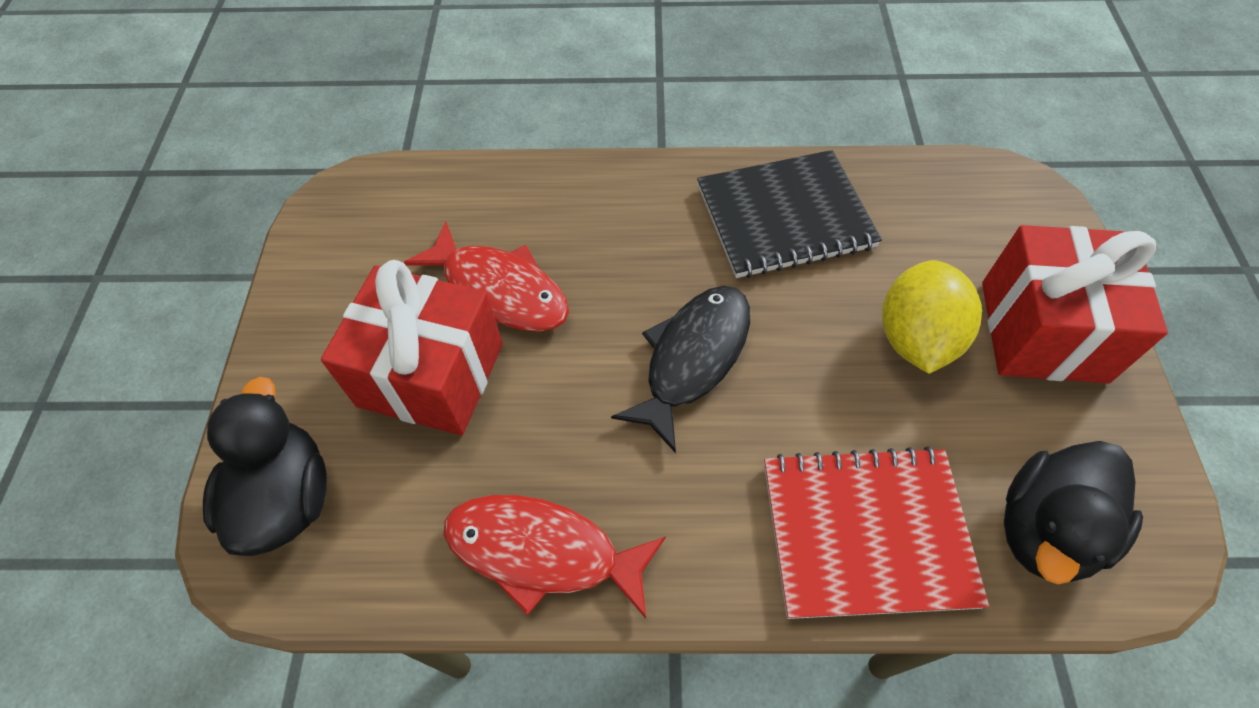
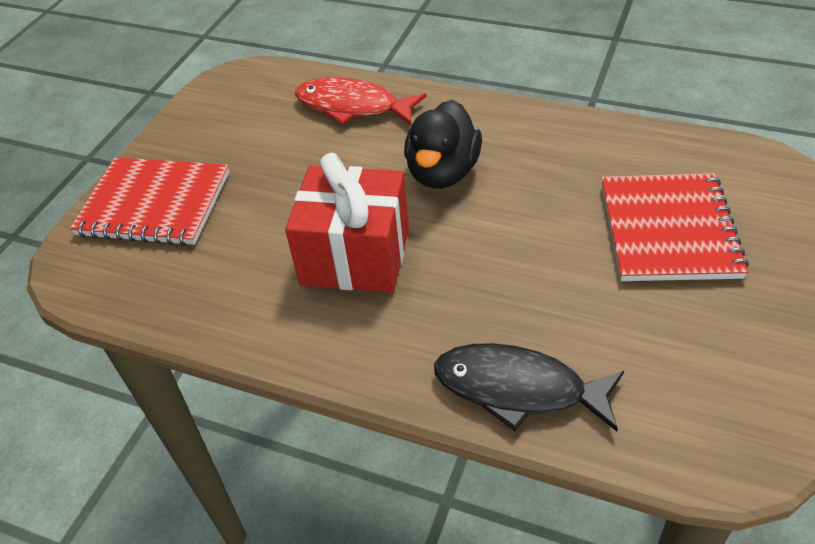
black duck: [203,377,327,556] [1004,441,1143,584] = 2 -> [404,100,482,189] = 1
black notebook: [697,150,882,278] = 1 -> none = 0
red fish: [403,221,569,332] [444,495,666,618] = 2 -> [295,78,427,125] = 1
red gift: [321,260,503,435] [982,225,1168,383] = 2 -> [285,153,409,293] = 1
red notebook: [764,446,989,619] = 1 -> [70,157,229,246] [602,173,749,281] = 2
yellow lemon: [882,260,982,374] = 1 -> none = 0

